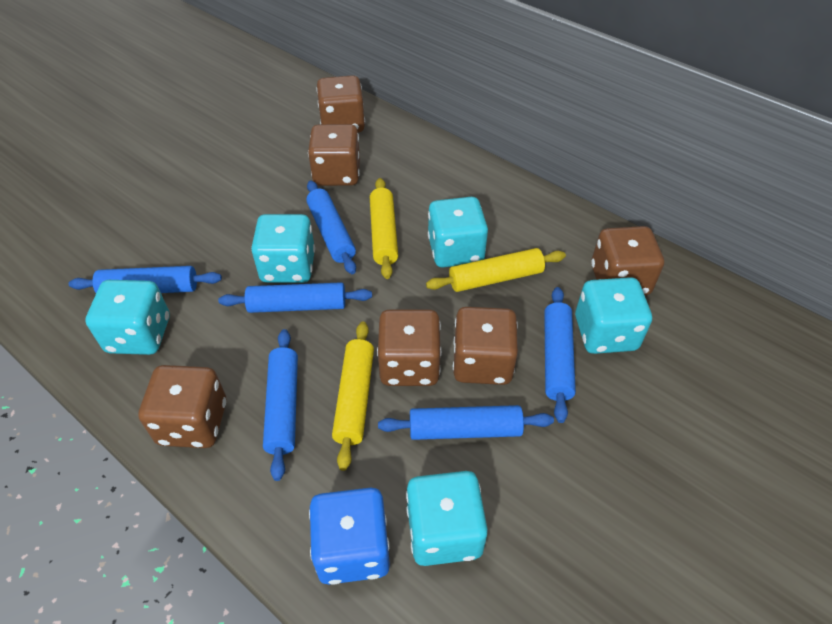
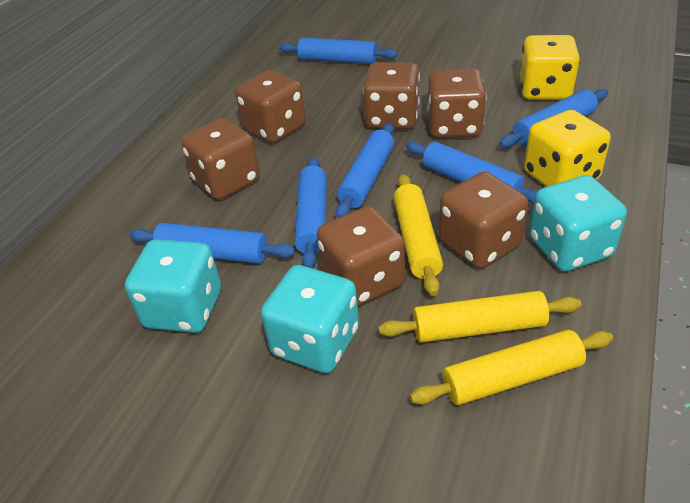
blue dice: [309,488,390,585] = 1 -> none = 0
turquoise dice: [85,280,170,355] [251,214,315,283] [406,471,488,566] [428,197,488,267] [575,277,652,354] = 5 -> [125,239,221,333] [261,265,359,373] [529,175,627,272] = 3
yellow dice: none = 0 -> [520,35,580,100] [524,110,611,187] = 2

